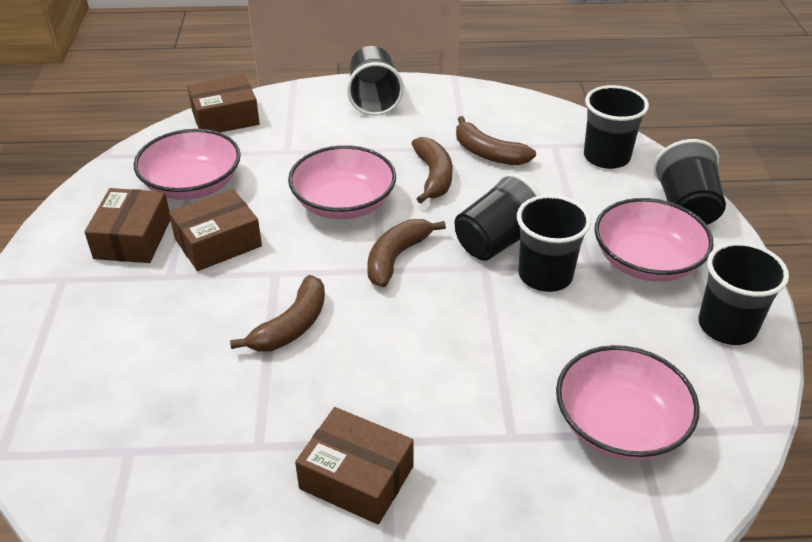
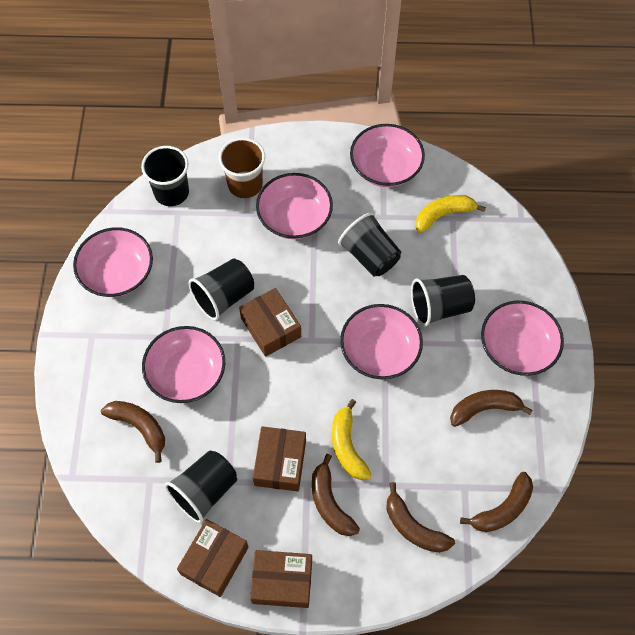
black cup: [347,46,404,116] [455,173,540,261] [517,195,591,292] [584,85,649,169] [653,139,726,225] [699,242,789,345] = 6 -> [141,146,189,206] [165,451,237,523] [189,258,254,321] [338,212,401,277] [411,275,475,327] = 5
brown banana: [230,275,325,352] [367,219,446,287] [411,137,453,203] [456,116,536,165] = 4 -> [101,401,165,463] [312,454,360,536] [387,482,455,553] [450,390,533,427] [460,472,533,532] = 5
brown cup: none = 0 -> [219,138,265,198] = 1
pink bowl: [134,129,241,200] [288,145,396,219] [556,345,700,460] [594,198,714,282] = 4 -> [73,227,153,297] [142,326,225,403] [256,173,333,239] [340,304,423,379] [350,124,425,187] [481,301,564,376] = 6
yellow banana: none = 0 -> [332,399,372,480] [415,195,486,233] = 2

